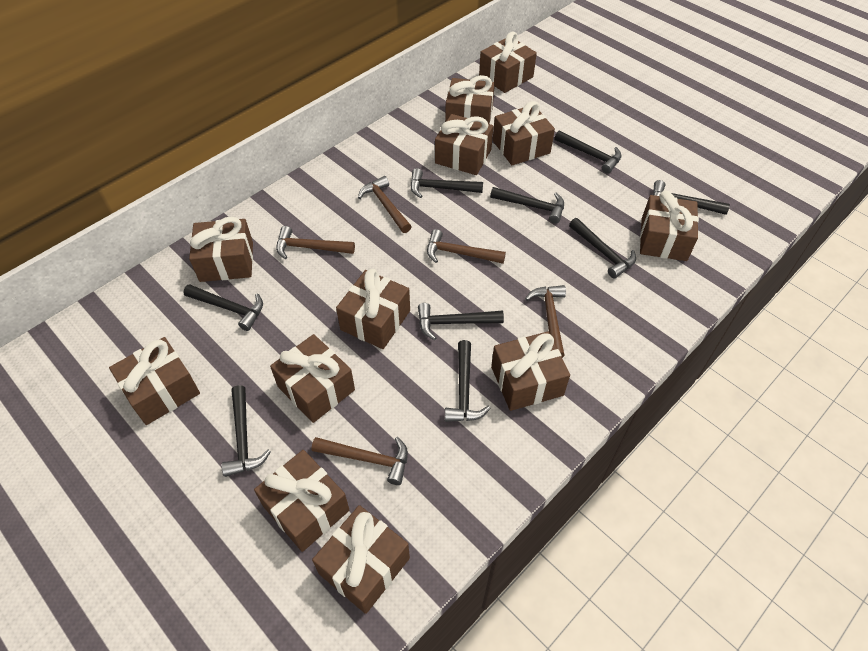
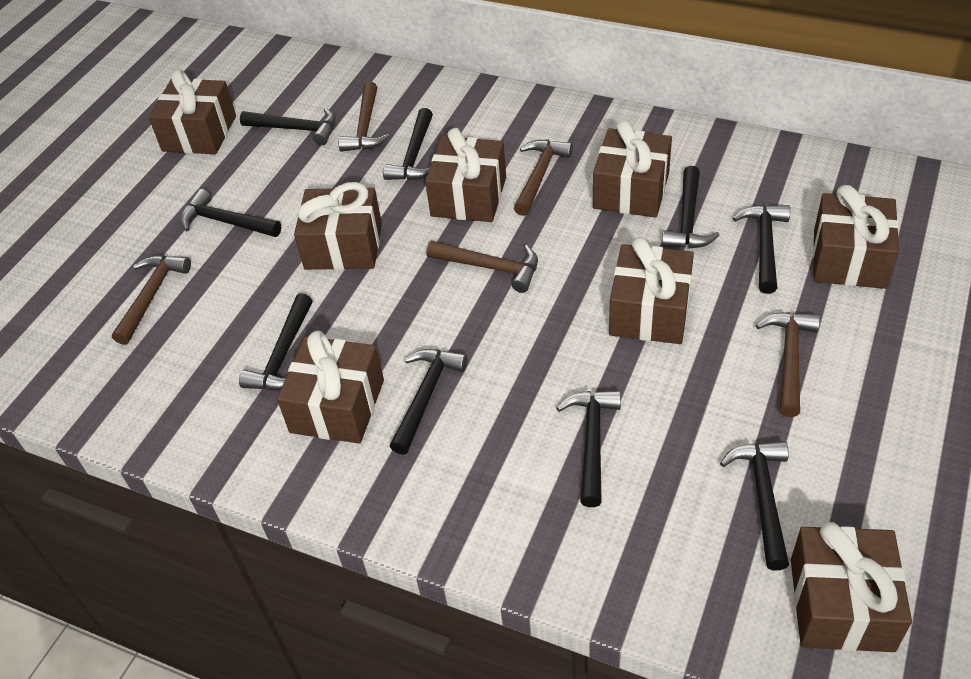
brown gift: [109,337,200,425] [189,217,253,282] [254,450,349,552] [270,334,355,423] [312,505,410,614] [336,269,410,349] [435,114,493,175] [445,75,495,124] [479,32,537,93] [491,332,570,411] [493,101,555,165] [640,191,699,261] = 12 -> [149,69,236,154] [277,331,384,444] [294,182,382,270] [425,128,506,222] [593,120,672,218] [609,237,694,344] [791,522,912,652] [813,185,899,289] = 8

